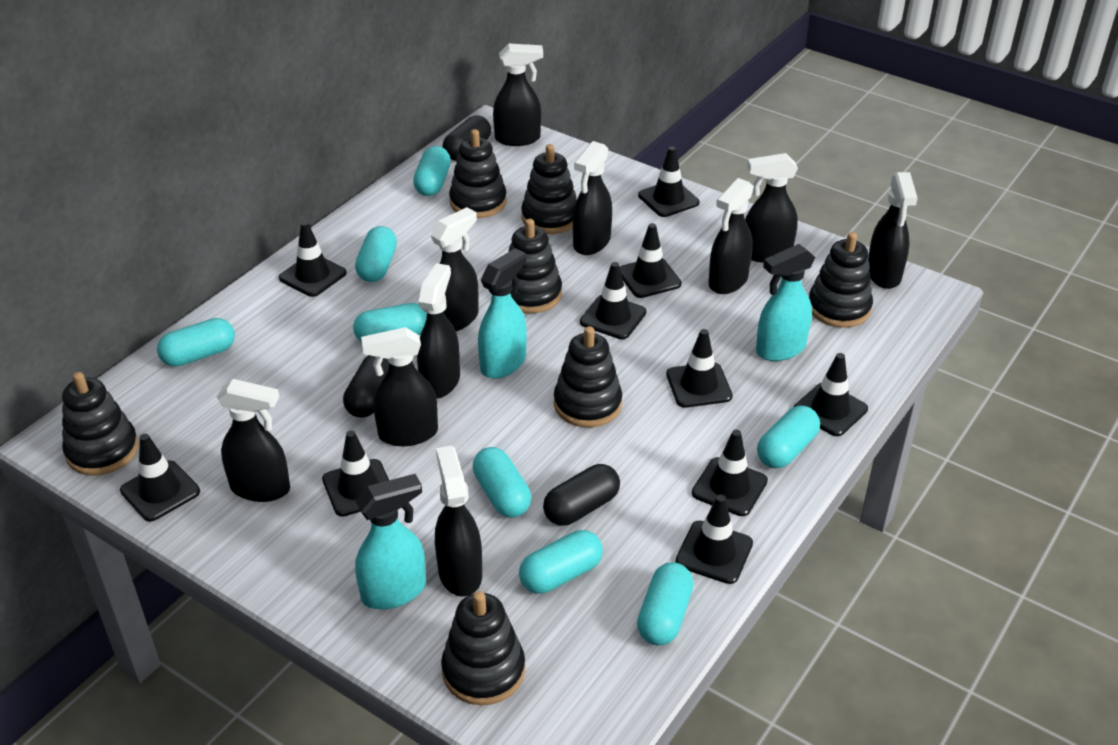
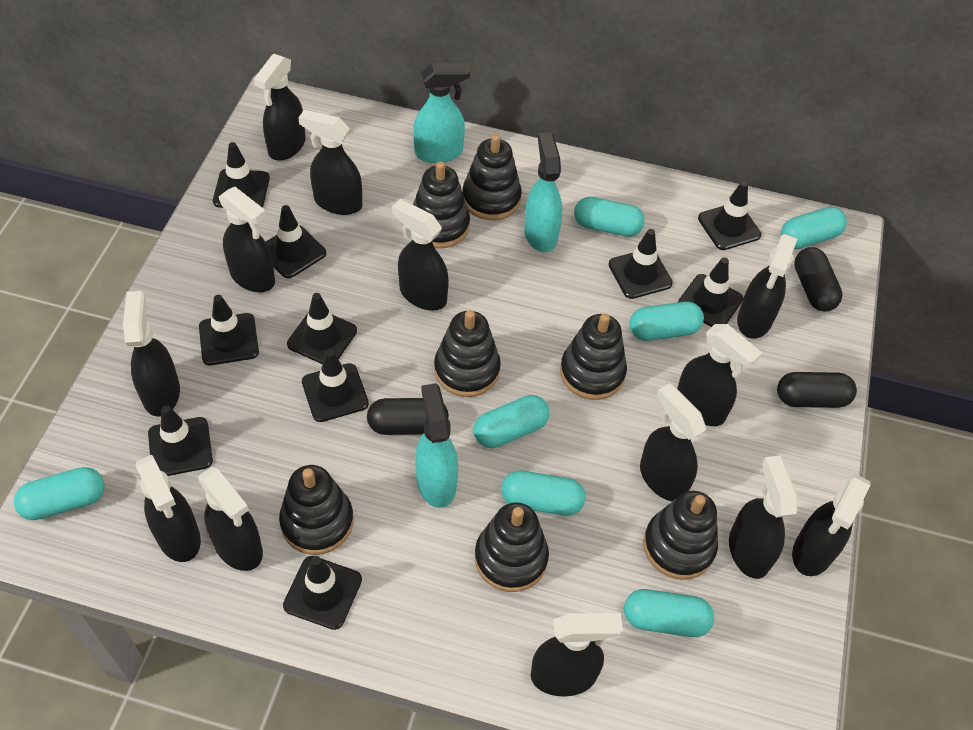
black spray bottle: [217,379,290,502] [361,327,438,446] [417,263,460,399] [430,207,479,331] [435,445,482,597] [493,44,543,146] [573,141,612,255] [709,178,754,294] [745,153,798,263] [868,172,918,289] = 10 -> [123,291,180,417] [135,455,201,562] [198,466,263,571] [219,187,275,292] [254,54,306,160] [298,110,362,215] [392,199,449,311] [531,613,623,696] [640,383,706,501] [677,324,762,426] [729,456,798,579] [737,234,797,339] [792,474,871,576] = 13
turquoise capsule: [157,318,235,367] [353,303,427,342] [355,226,397,282] [413,146,451,196] [473,447,531,517] [519,530,603,593] [637,562,694,645] [757,406,820,468] = 8 -> [14,467,105,520] [474,395,549,448] [501,470,585,516] [574,197,645,237] [624,589,714,637] [629,301,704,341] [781,207,847,249] = 7

